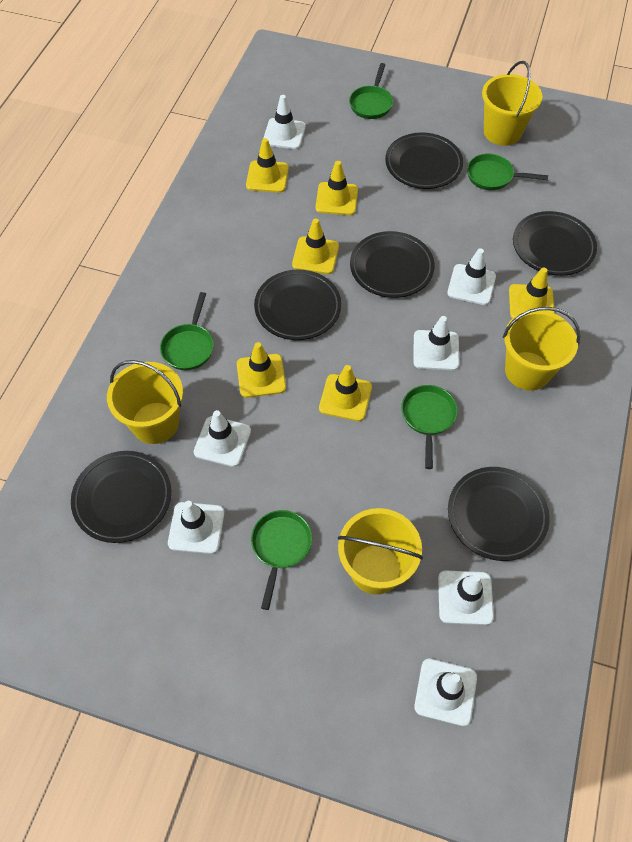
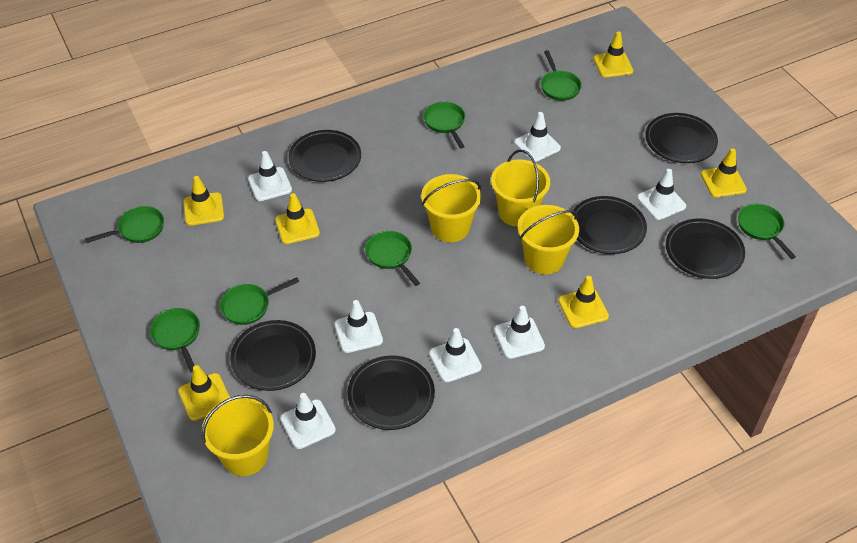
green pan: [160,292,214,370] [251,510,312,610] [349,63,393,119] [401,385,457,469] [467,154,548,190] = 5 -> [85,206,164,243] [150,308,200,372] [220,278,299,325] [365,231,420,286] [423,102,465,149] [541,50,582,101] [738,204,796,259] = 7

